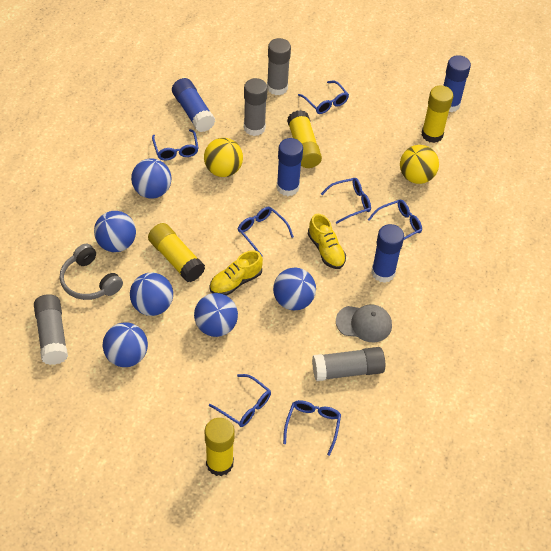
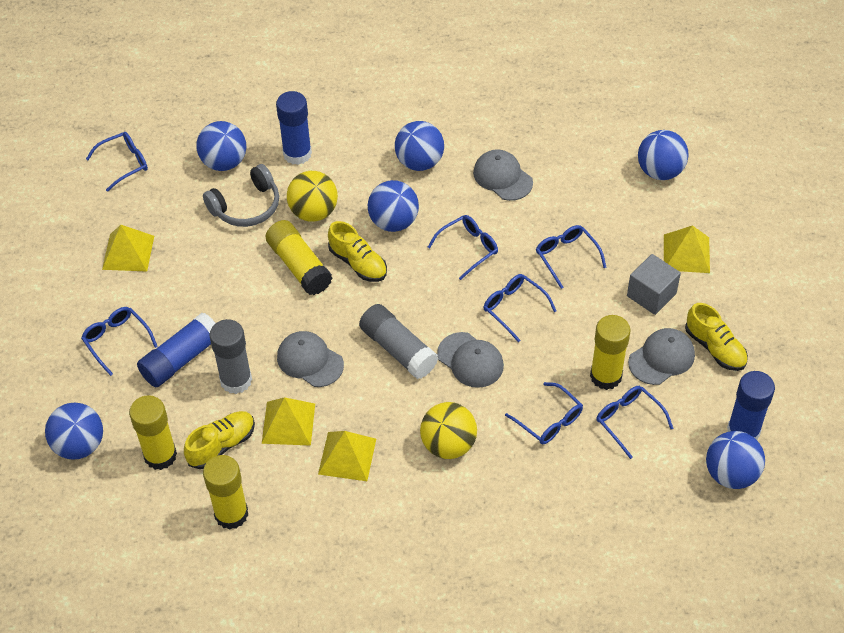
blue glue stick: [172,78,216,132] [277,138,303,196] [371,224,404,283] [443,55,471,112] = 4 -> [137,313,216,387] [276,91,312,165] [727,371,775,440] = 3
grey cap: [336,305,392,342] = 1 -> [277,331,344,387] [437,332,504,388] [473,149,533,201] [628,328,695,385] = 4
grey cube: none = 0 -> [627,254,681,315] = 1
grey glue stick: [34,294,68,365] [244,78,268,136] [267,38,291,95] [312,347,385,381] = 4 -> [210,319,252,394] [359,304,438,379] = 2
yellow pyramid: none = 0 -> [102,225,154,271] [262,397,315,446] [318,431,376,481] [664,225,710,273] = 4
yellow shoe: [209,250,263,296] [308,214,346,269] = 2 -> [184,411,255,469] [328,221,387,282] [685,303,748,371] = 3

